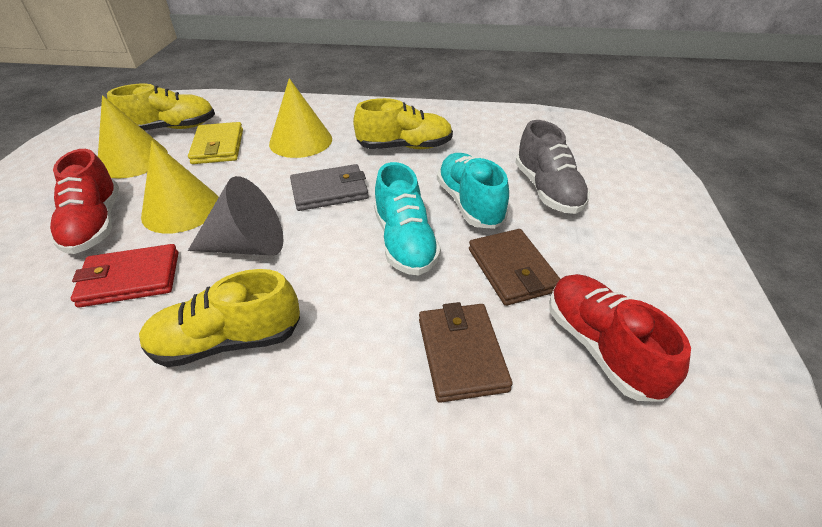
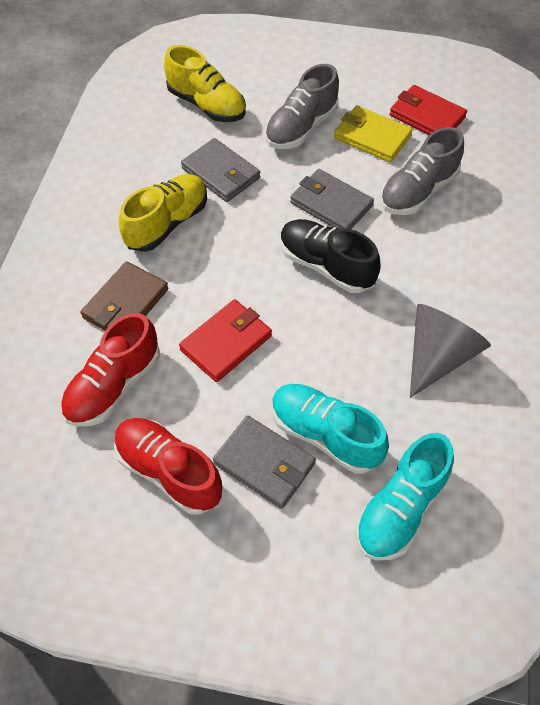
black shoe: none = 0 -> [280,219,381,293] = 1
brown wallet: [419,302,513,403] [469,229,560,306] = 2 -> [80,261,168,331] = 1
grey shoe: [515,120,590,214] = 1 -> [265,64,339,149] [380,127,464,215] = 2
grey wallet: [290,164,369,211] = 1 -> [181,138,260,202] [213,415,316,509] [290,169,374,229] = 3
red wallet: [71,244,178,308] = 1 -> [179,299,272,382] [389,85,467,135] = 2
yellow cone: [98,95,168,178] [141,141,219,234] [269,78,332,158] = 3 -> none = 0
yellow shoe: [107,84,215,131] [139,269,300,367] [353,98,453,149] = 3 -> [119,174,207,252] [164,45,246,122] = 2

